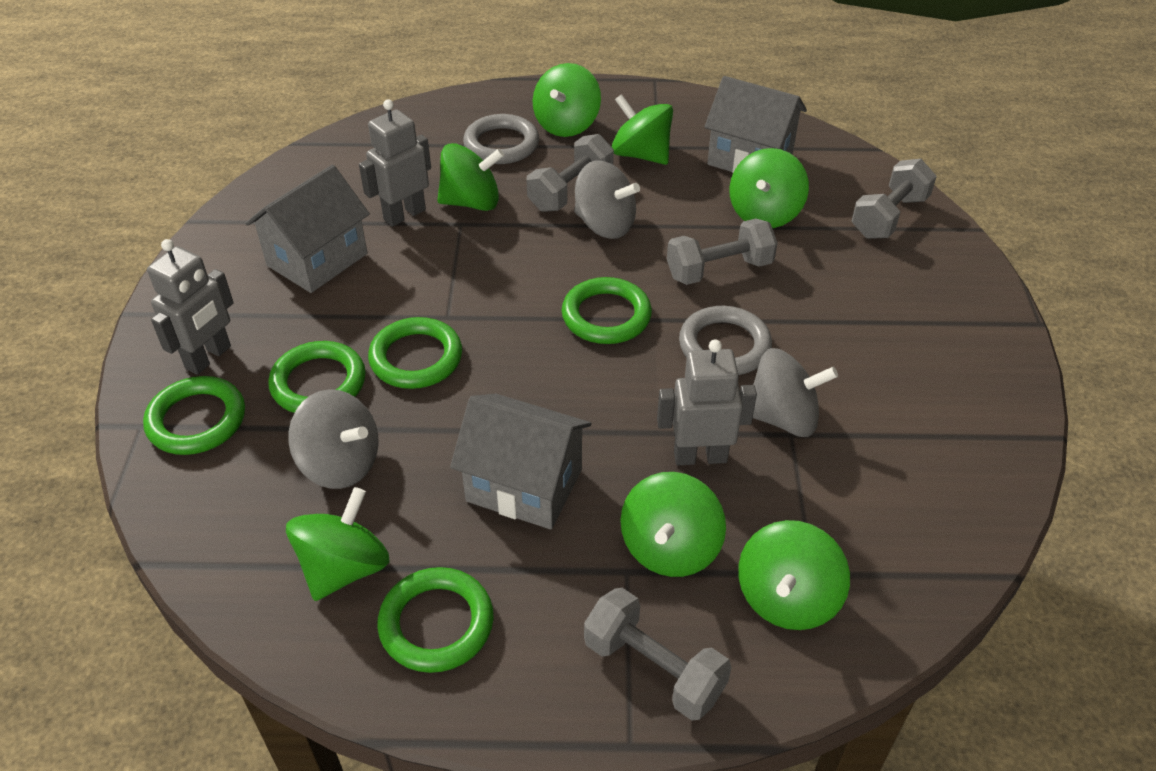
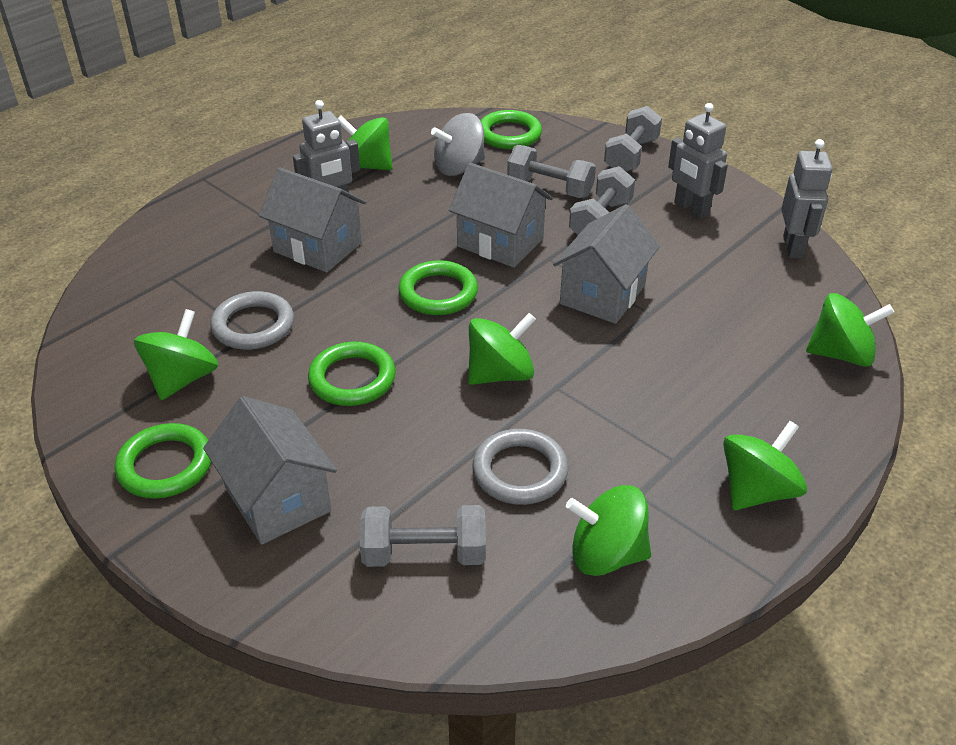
green ring: [143,376,245,455] [268,341,366,413] [368,317,462,389] [377,567,494,673] [562,277,652,344] = 5 -> [115,423,211,499] [308,342,396,406] [399,260,478,315] [480,110,542,149] = 4
green spinning top: [286,487,390,601] [437,143,504,211] [533,63,601,137] [612,94,673,165] [620,472,726,577] [730,148,809,228] [738,520,850,630] = 7 -> [134,309,218,400] [337,115,393,170] [468,313,536,385] [566,485,651,576] [723,421,807,510] [806,293,894,367] = 6
grey house: [245,165,370,293] [450,394,591,529] [704,76,807,173] = 3 -> [203,396,337,545] [259,167,366,272] [449,163,553,268] [553,204,660,324] = 4
grey spinning top: [288,389,378,489] [574,161,640,239] [753,348,838,437] = 3 -> [431,113,485,176] = 1

